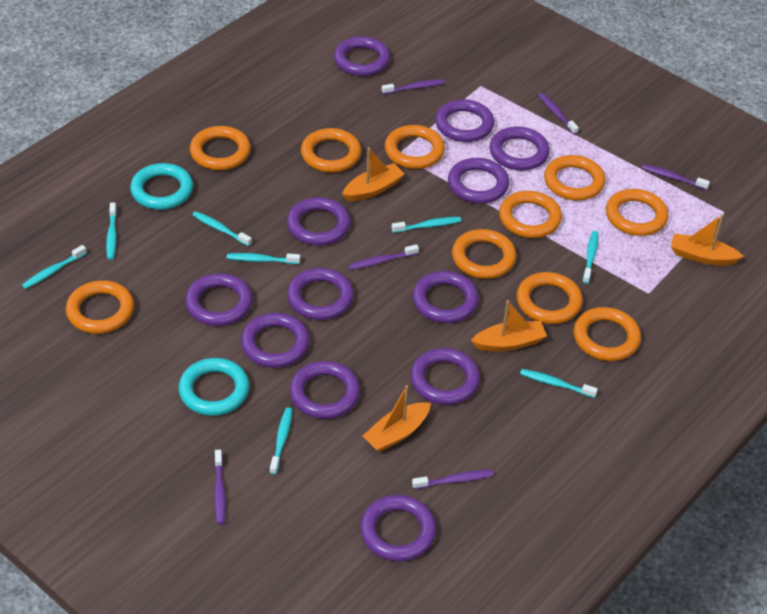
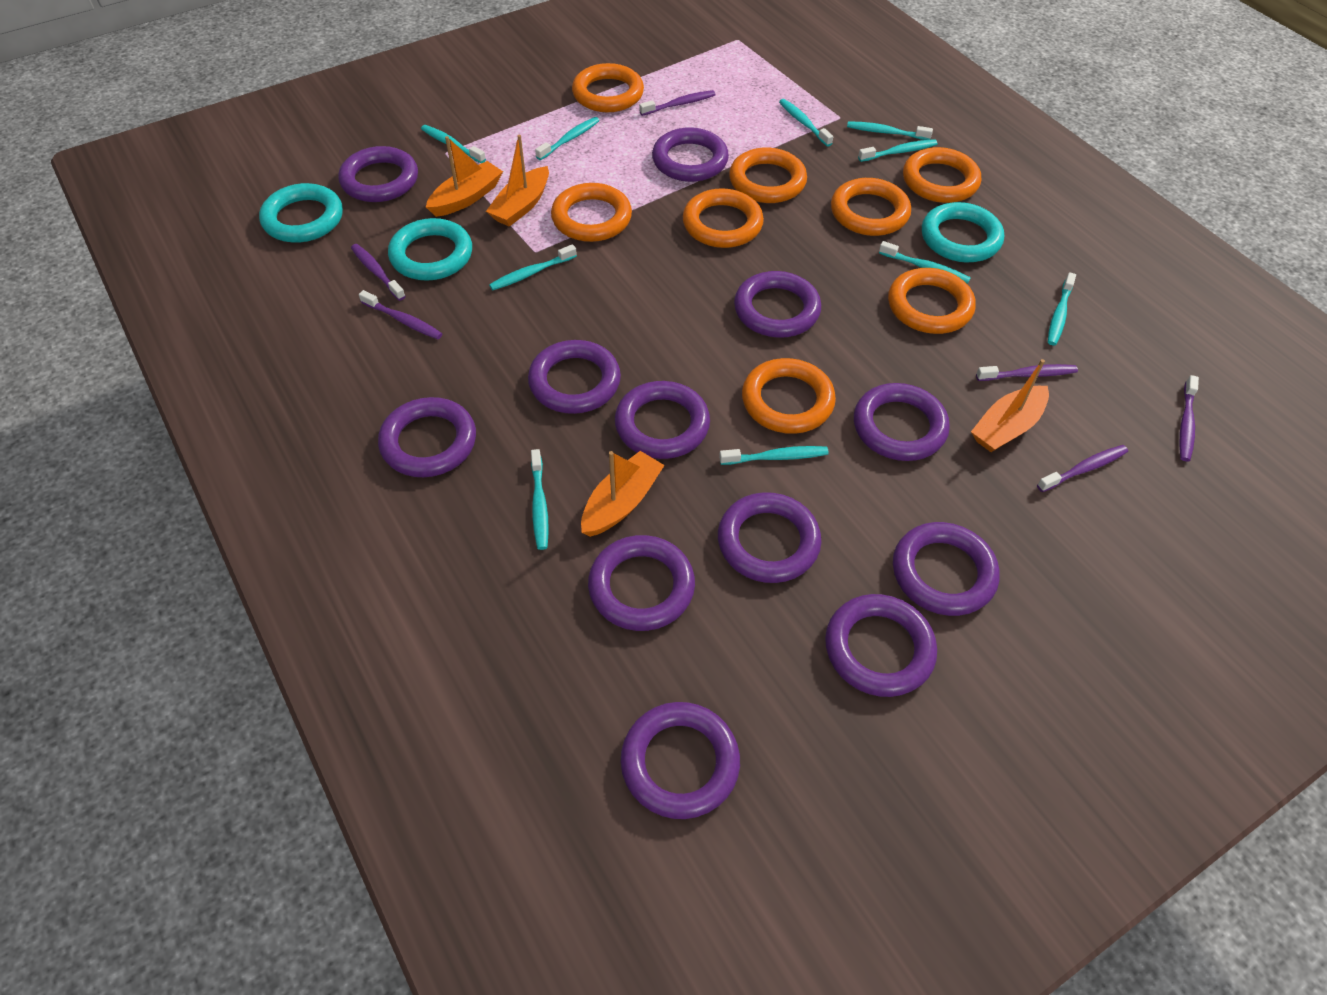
orange ring: [66,280,134,334] [190,126,251,170] [301,128,361,173] [385,125,445,169] [452,229,516,279] [499,191,562,238] [517,272,583,324] [544,155,605,201] [574,307,641,361] [606,189,669,236] = 10 -> [551,183,632,242] [572,63,644,112] [683,188,764,248] [729,148,807,203] [742,358,836,434] [831,178,911,236] [888,268,976,334] [903,147,981,203] = 8
turquoise ring: [130,163,193,210] [178,358,249,416] = 2 -> [259,183,343,243] [388,218,472,281] [922,202,1004,263] = 3
turquoise toothbrush: [22,245,87,289] [106,202,117,260] [192,211,252,246] [227,253,300,264] [270,407,292,475] [392,217,461,233] [520,369,598,398] [583,231,599,284] = 8 -> [421,125,486,163] [489,244,577,290] [531,449,549,550] [535,117,599,160] [719,446,829,465] [779,99,833,147] [847,121,933,140] [858,139,938,162] [879,241,971,284] [1048,272,1076,345] = 10

